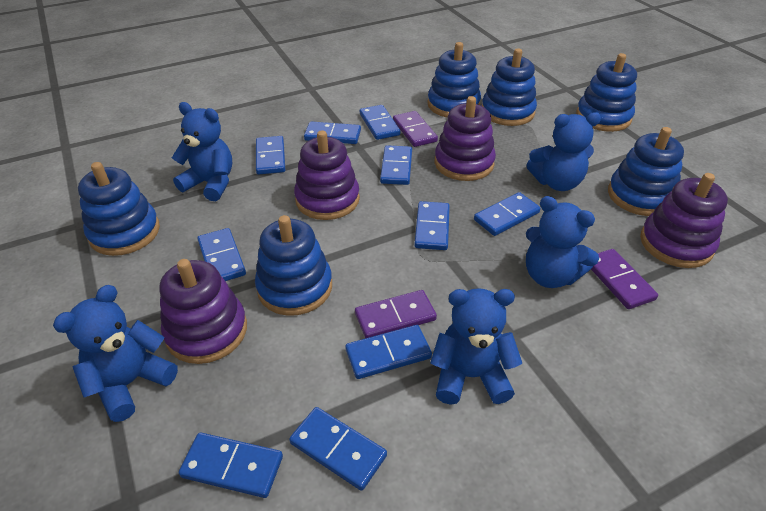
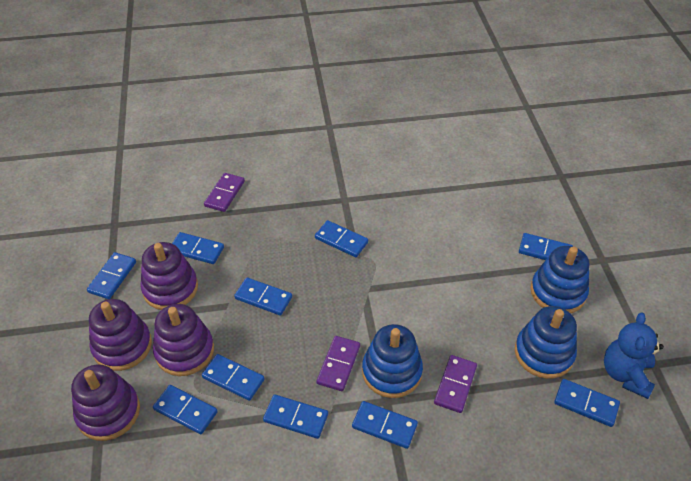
blue stacking toy: [78,162,160,256] [255,215,332,316] [428,42,481,118] [482,48,537,126] [576,53,637,132] [608,127,684,216] = 6 -> [362,324,423,398] [515,306,577,379] [530,246,589,313] = 3
blue teddy bear: [53,285,178,422] [172,102,232,201] [430,288,522,405] [526,112,601,191] [526,196,599,288] = 5 -> [604,313,664,399] = 1

